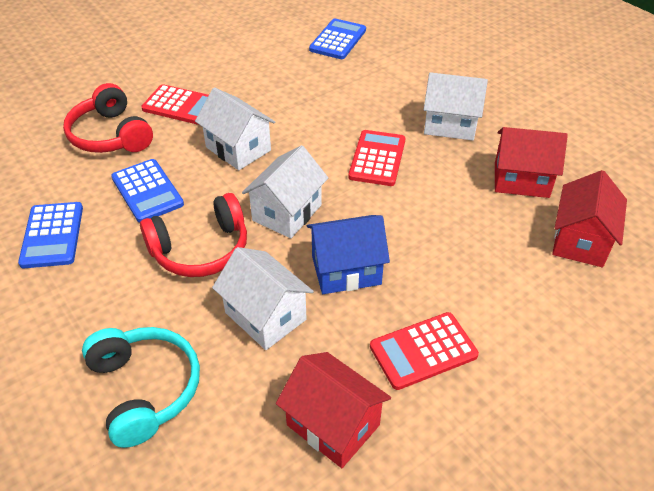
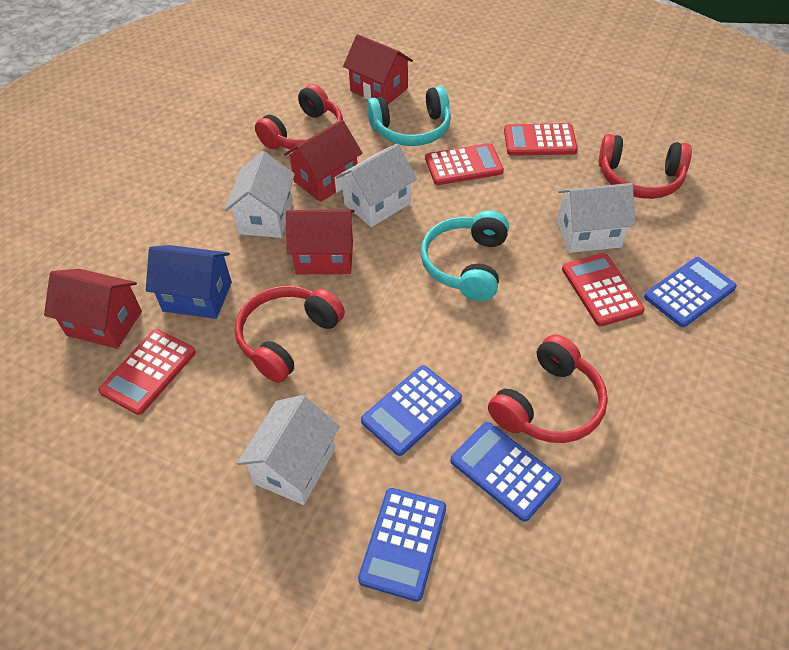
blue calculator: [18,202,83,268] [111,159,184,223] [309,19,366,59] = 3 -> [358,488,446,602] [361,365,462,456] [450,422,561,522] [644,257,737,327] = 4
red calculator: [141,84,209,125] [349,130,405,186] [370,312,479,390] = 3 -> [98,329,196,415] [425,143,504,185] [504,123,578,156] [562,253,645,326] = 4
red headphones: [63,83,153,153] [140,193,247,277] = 2 -> [235,286,345,383] [255,84,343,150] [488,334,608,443] [598,134,692,199] = 4
red house: [276,352,391,468] [495,127,568,198] [552,170,627,267] = 3 -> [44,269,142,349] [284,120,363,202] [286,210,354,274] [343,34,413,105] = 4
turquoise headphones: [82,327,200,448] = 1 -> [367,86,451,146] [421,210,509,301] = 2

